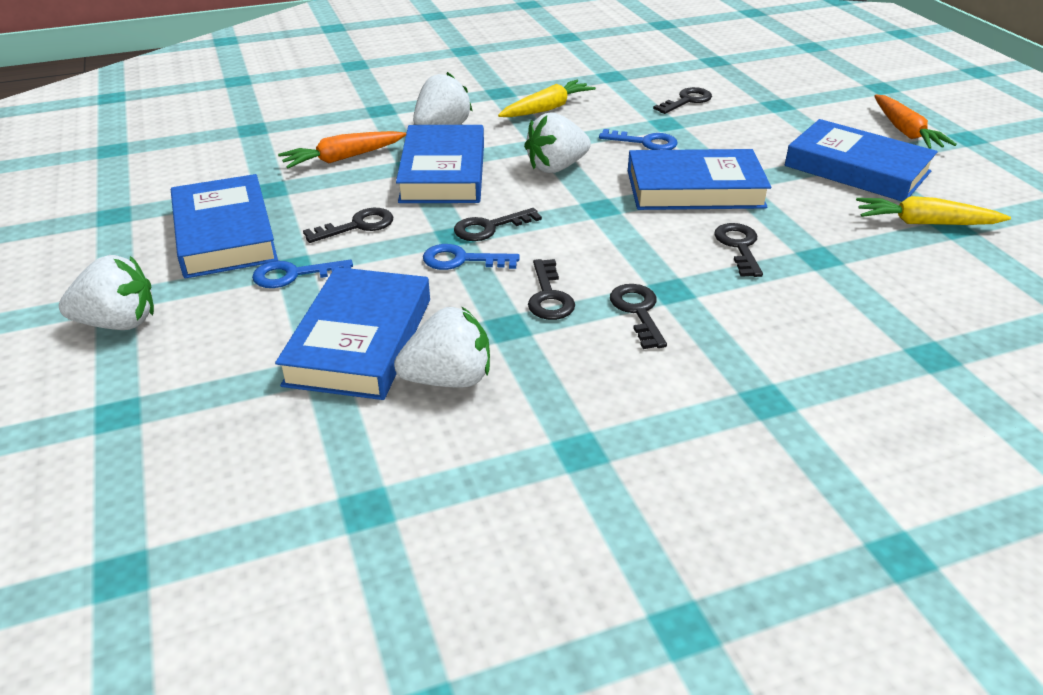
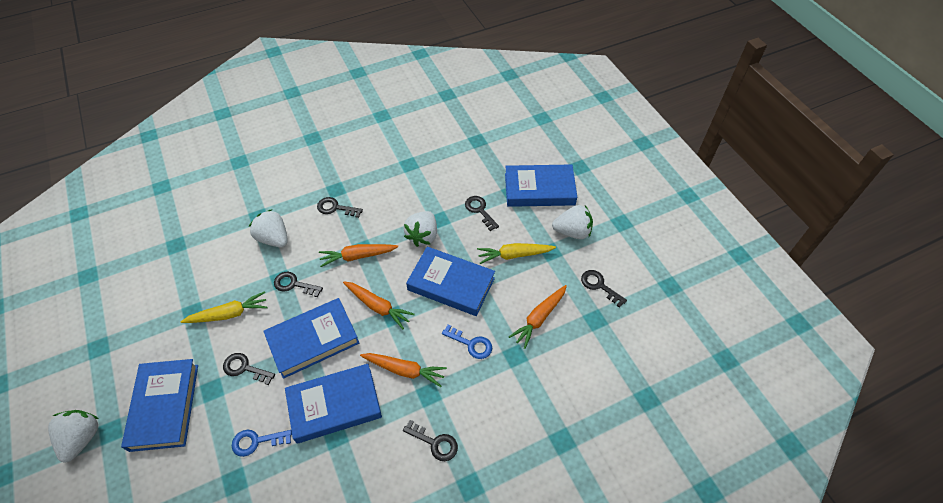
blue key: [252,260,353,288] [423,244,520,270] [599,129,678,150] = 3 -> [232,430,292,457] [442,325,492,359] = 2
orange carrot: [278,131,406,168] [874,94,957,149] = 2 -> [319,244,398,267] [343,281,415,329] [360,353,447,387] [509,285,567,349] = 4

